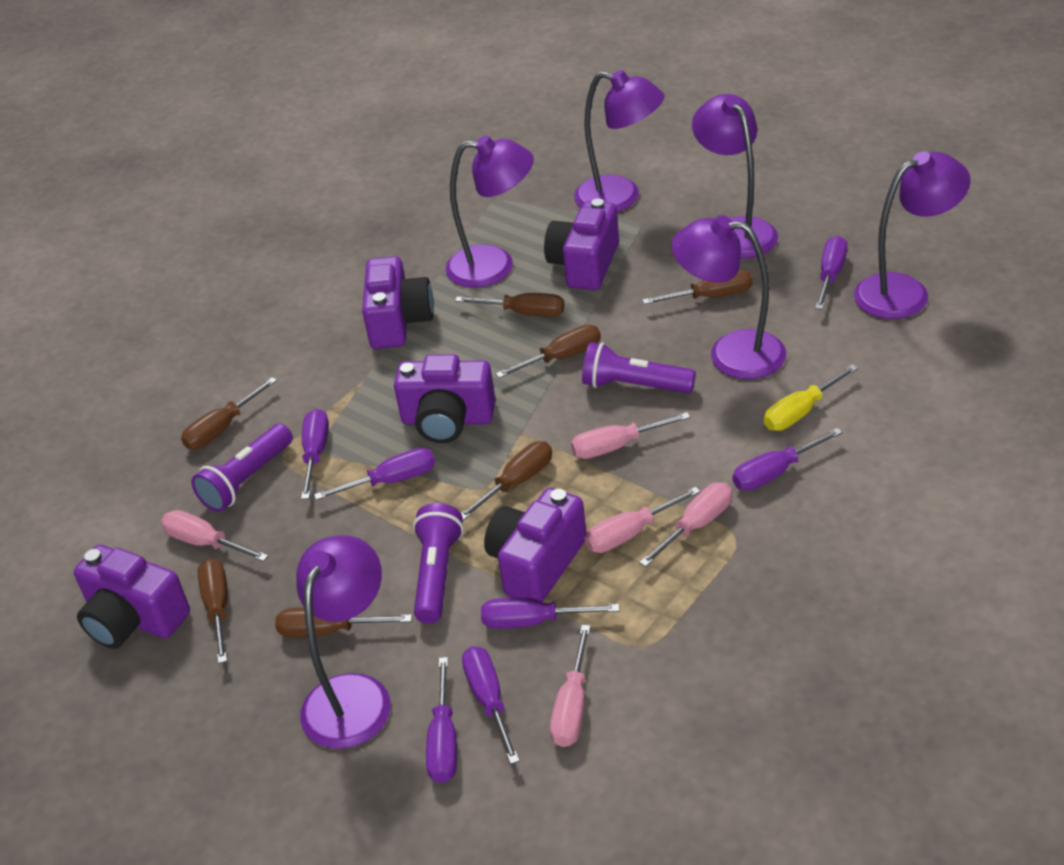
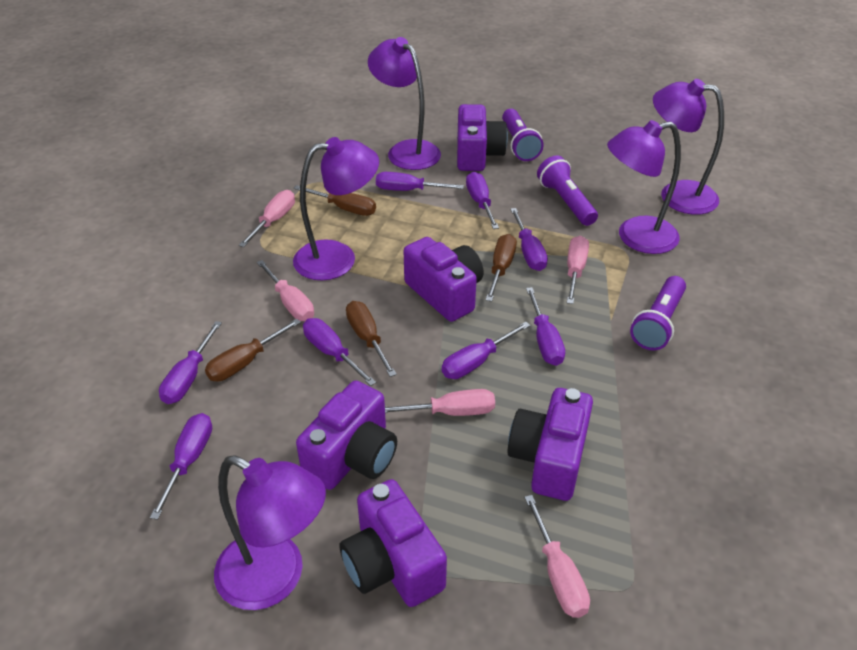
brown screwdriver: [181,377,277,449] [197,558,228,664] [275,607,412,638] [455,293,565,317] [461,441,552,521] [496,325,601,378] [642,270,753,305] = 7 -> [205,319,301,381] [293,185,376,216] [346,301,397,377] [486,234,517,302] = 4
purple lamp: [296,535,391,749] [445,135,534,287] [574,70,664,212] [671,215,786,379] [692,94,778,259] [854,151,971,319] = 6 -> [214,455,326,610] [293,137,379,280] [368,37,441,170] [607,120,681,254] [653,79,724,215] = 5
purple screwdriver: [301,409,329,500] [314,448,435,500] [426,657,457,783] [462,646,520,764] [481,598,620,629] [732,428,843,490] [815,236,847,310] = 7 -> [150,413,212,520] [159,321,222,404] [303,318,376,386] [376,172,464,191] [442,322,530,379] [466,172,499,229] [510,208,548,271] [526,287,565,366] = 8
yellow screwdriver: [764,364,858,431] = 1 -> none = 0

